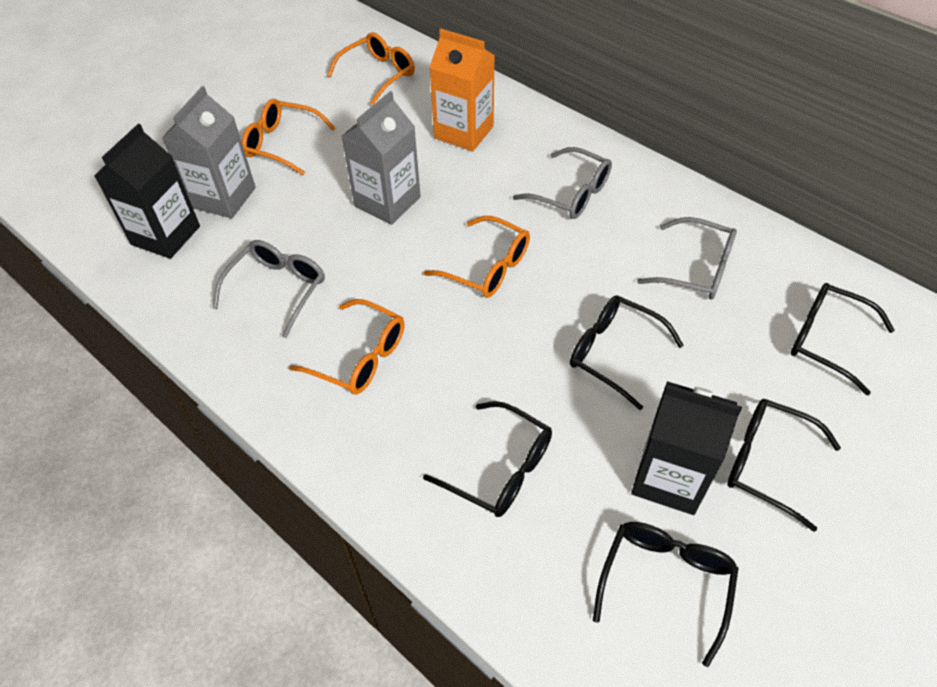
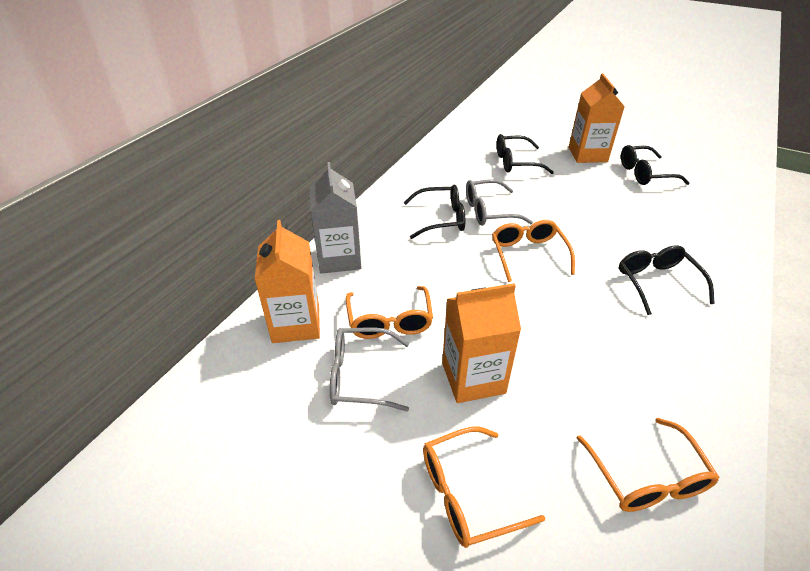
black carton: [94,124,200,259] [631,381,742,515] = 2 -> none = 0
black glasses: [423,401,552,517] [570,295,684,410] [593,522,739,667] [727,399,841,532] [791,283,895,396] = 5 -> [404,185,465,239] [497,134,554,174] [619,245,715,315] [621,145,689,185] = 4
grey carton: [162,86,256,218] [342,91,421,225] = 2 -> [309,162,361,274] = 1
grey glasses: [212,240,325,338] [513,147,612,219] [637,217,737,300] = 3 -> [330,327,409,412] [466,179,533,226] = 2
orange carton: [429,29,495,151] = 1 -> [255,220,320,343] [442,283,521,403] [569,73,625,163] = 3

